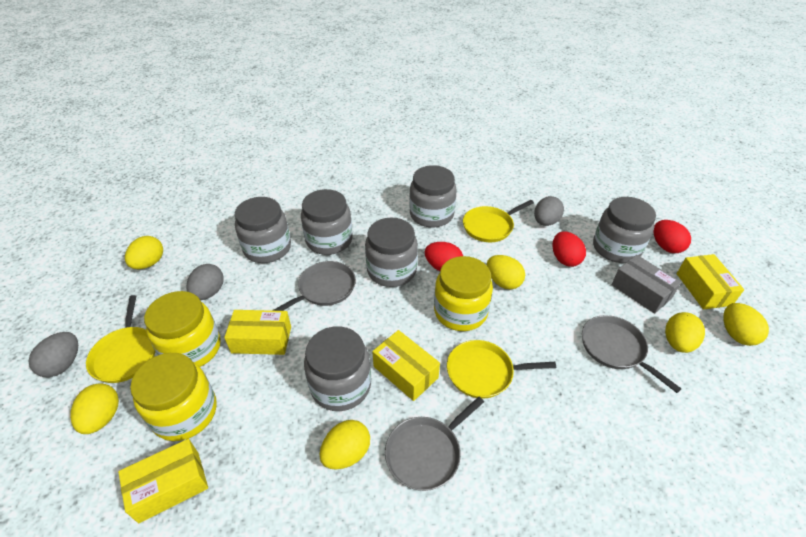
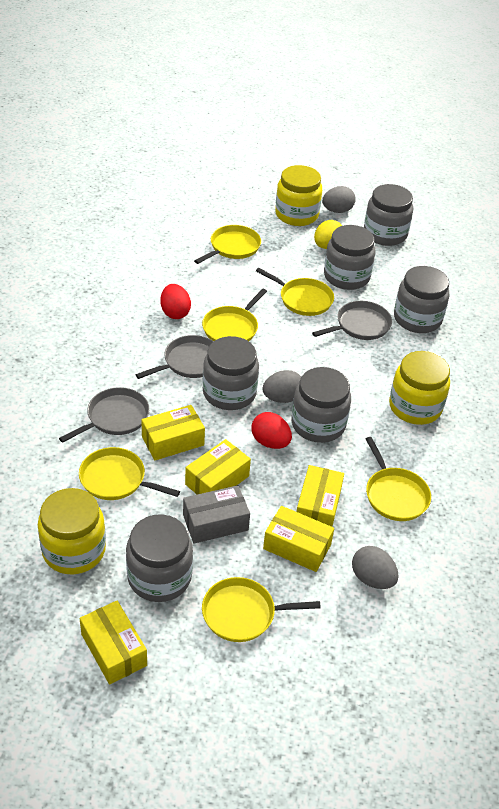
red egg: [425,242,463,271] [553,231,586,267] [653,220,691,253] = 3 -> [160,284,191,319] [252,412,292,449] = 2
yellow box: [118,439,208,523] [224,310,291,355] [372,330,440,401] [677,254,744,309] = 4 -> [79,601,147,685] [141,405,205,461] [185,439,251,494] [263,506,334,572] [297,465,344,527] = 5
yellow egg: [70,383,119,434] [125,236,163,269] [320,420,370,469] [487,255,525,289] [665,312,705,353] [723,303,769,346] = 6 -> [314,220,342,249] = 1
yellow pan: [86,295,155,383] [447,340,556,399] [463,200,534,242] = 3 -> [79,447,180,500] [194,225,261,264] [202,289,267,341] [202,577,321,642] [256,268,334,316] [366,437,431,521] = 6

